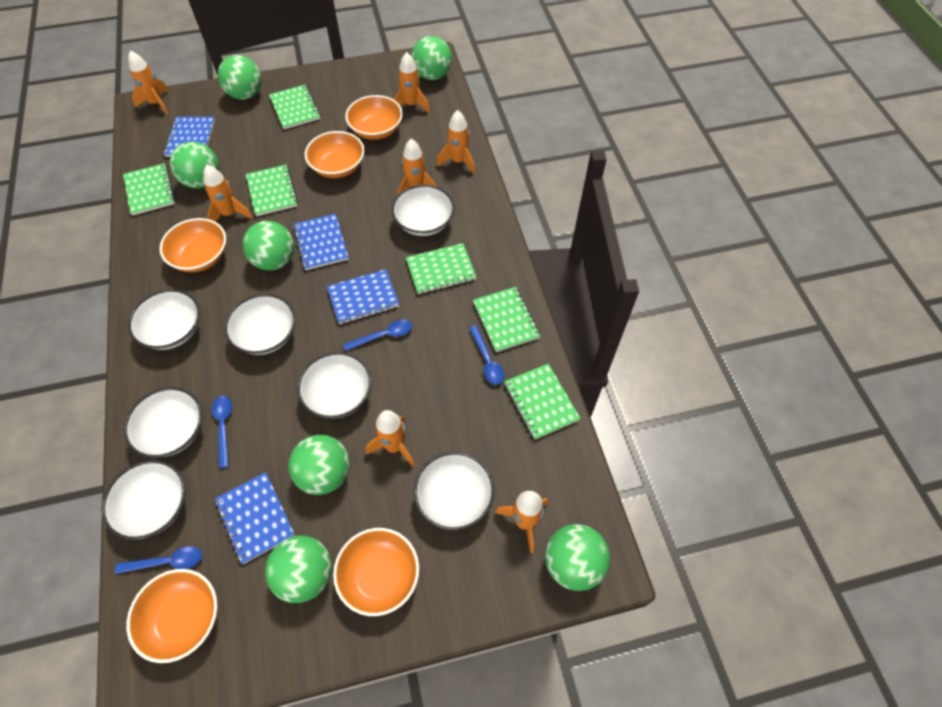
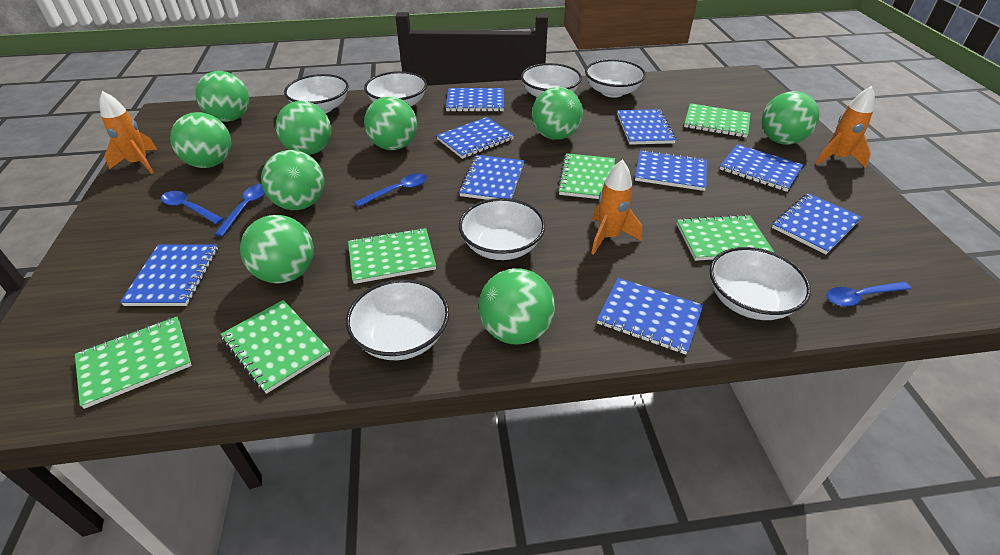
blue notebook: [164,117,215,157] [215,472,295,564] [293,214,349,270] [327,269,399,324] = 4 -> [120,245,218,306] [436,117,514,159] [446,88,504,112] [459,155,524,200] [597,278,703,355] [617,109,676,145] [635,150,707,191] [720,144,803,192] [772,193,862,254] = 9
green ball: [170,141,219,189] [218,55,261,100] [243,221,294,271] [265,535,332,603] [289,435,350,495] [411,36,452,80] [545,524,610,591] = 7 -> [170,112,231,168] [195,71,249,122] [240,215,314,284] [261,150,324,210] [276,101,331,155] [364,96,417,150] [479,268,555,345] [532,87,583,140] [762,91,819,144] = 9
orange bowl: [127,569,217,663] [159,218,226,272] [305,131,365,178] [333,528,419,616] [345,95,403,140] = 5 -> none = 0
orange rocket: [128,50,169,115] [203,165,253,222] [366,410,415,467] [394,52,430,113] [398,139,437,194] [437,110,475,174] [495,491,548,553] = 7 -> [99,91,157,174] [591,159,642,255] [815,86,875,168] = 3

